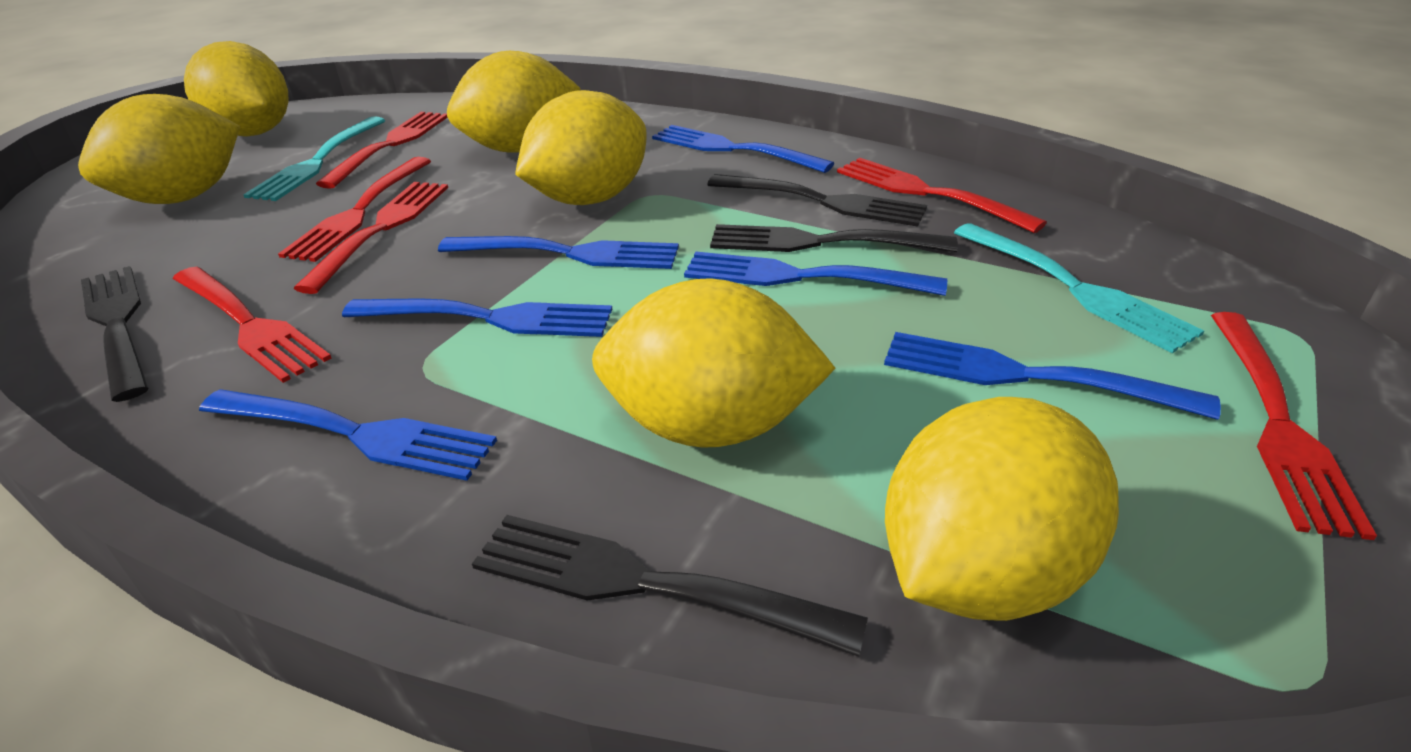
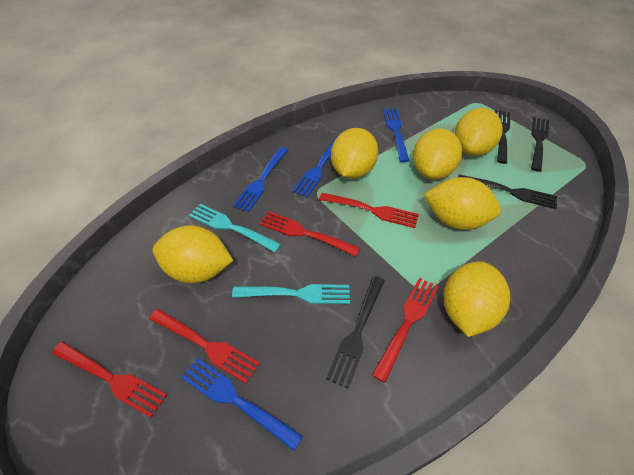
blue fork: [199,389,497,481] [342,299,612,337] [438,236,679,269] [652,125,834,173] [684,252,947,296] [884,332,1221,420] = 6 -> [181,358,303,451] [233,147,288,212] [292,137,337,197] [383,108,410,162] = 4
red fork: [173,266,331,383] [278,157,431,262] [293,182,448,294] [316,112,448,189] [837,158,1047,233] [1211,312,1377,540] = 6 -> [51,342,167,418] [149,309,260,384] [260,211,360,256] [319,193,419,228] [372,278,439,383] = 5

